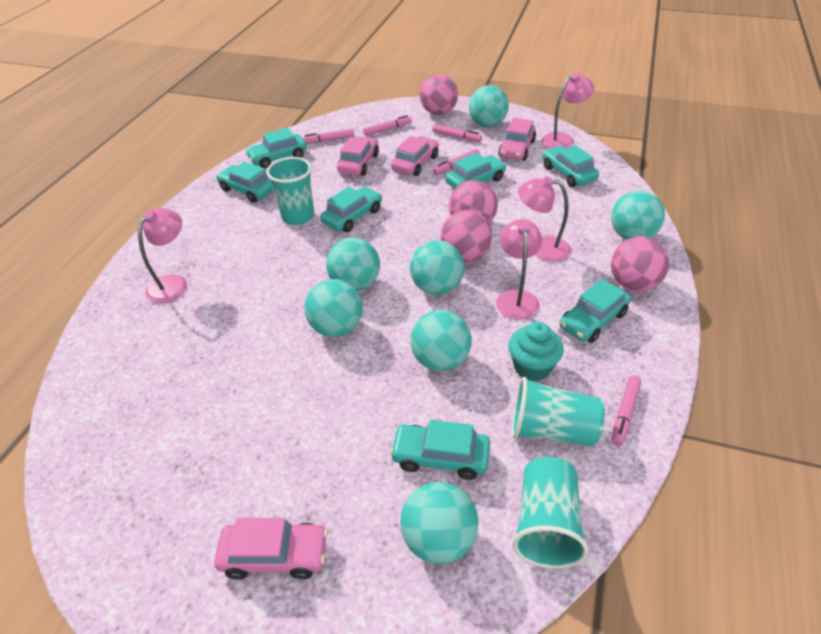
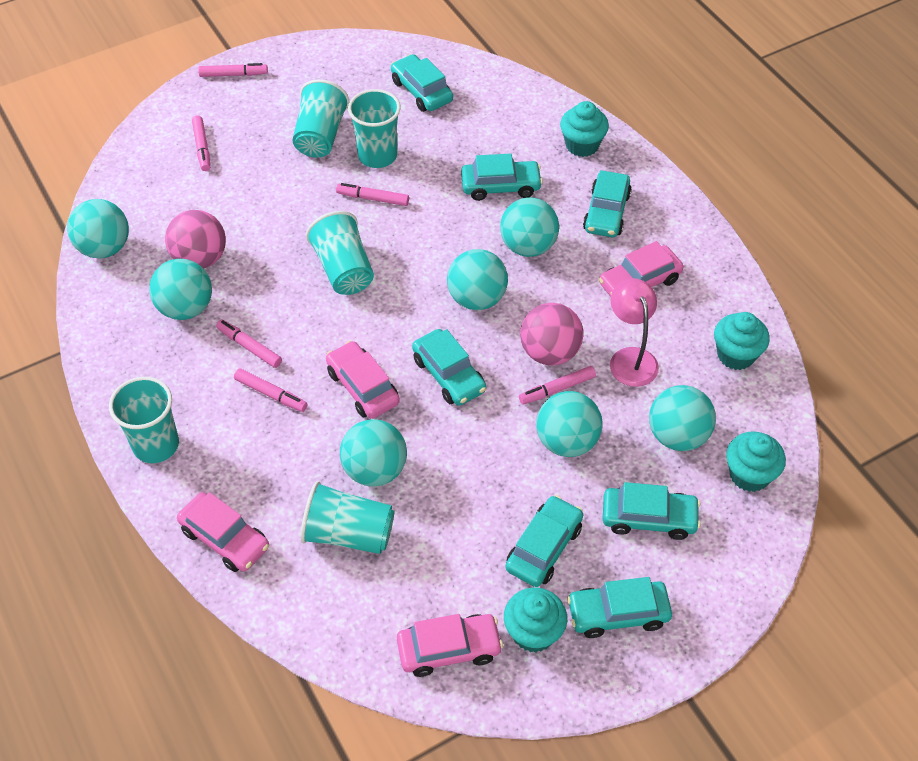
pink ball: [420,74,458,115] [440,210,492,262] [449,180,498,223] [611,236,669,291] = 4 -> [165,210,226,269] [520,303,583,366] = 2
pink lamp: [138,208,187,303] [496,219,542,320] [518,177,571,262] [541,73,594,149] = 4 -> [610,278,659,387] = 1
pink marker: [302,128,354,144] [363,115,412,136] [432,124,482,142] [433,149,480,175] [611,376,641,446] = 5 -> [192,115,210,171] [198,63,268,77] [216,320,282,368] [234,368,307,412] [336,183,409,206] [519,366,596,405] = 6
turquoise cup: [266,157,314,225] [512,377,605,446] [512,457,588,569] = 3 -> [109,377,179,463] [292,79,349,157] [300,481,395,554] [306,211,374,295] [348,89,401,168] = 5
turquoise cupcake: [508,322,564,381] = 1 -> [504,587,567,652] [560,101,609,157] [714,312,770,370] [726,432,786,492] = 4

